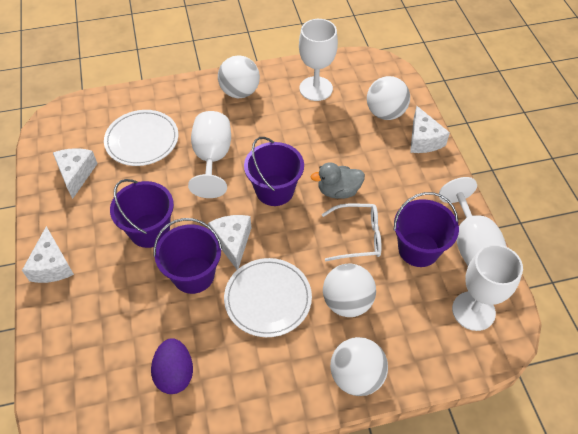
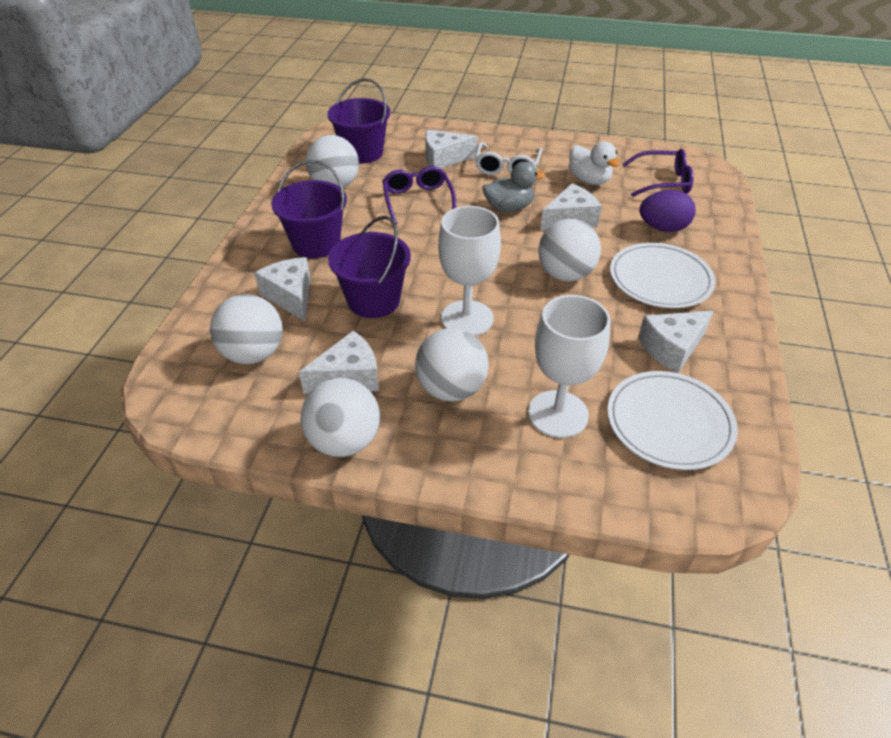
purple bucket: [110,179,174,248] [153,218,222,294] [244,137,304,206] [394,192,459,267] = 4 -> [271,160,347,258] [327,78,390,164] [328,216,411,318] = 3
purple glasses: none = 0 -> [383,166,456,224] [622,149,694,197] = 2
white ball: [218,55,260,98] [323,264,376,317] [330,337,388,396] [367,76,410,120] = 4 -> [210,294,283,364] [301,378,380,457] [306,135,359,188] [415,328,489,401] [538,219,601,281] = 5
white cheese: [22,226,74,283] [53,148,98,199] [208,215,251,270] [410,106,450,153] = 4 -> [254,257,310,322] [299,331,379,394] [425,129,478,169] [540,183,602,231] [638,311,713,373] = 5
white duck: none = 0 -> [569,141,620,185] = 1
white goblet: [188,111,231,198] [299,19,338,101] [439,177,507,266] [452,244,523,331] = 4 -> [438,206,501,336] [528,295,611,438] = 2

